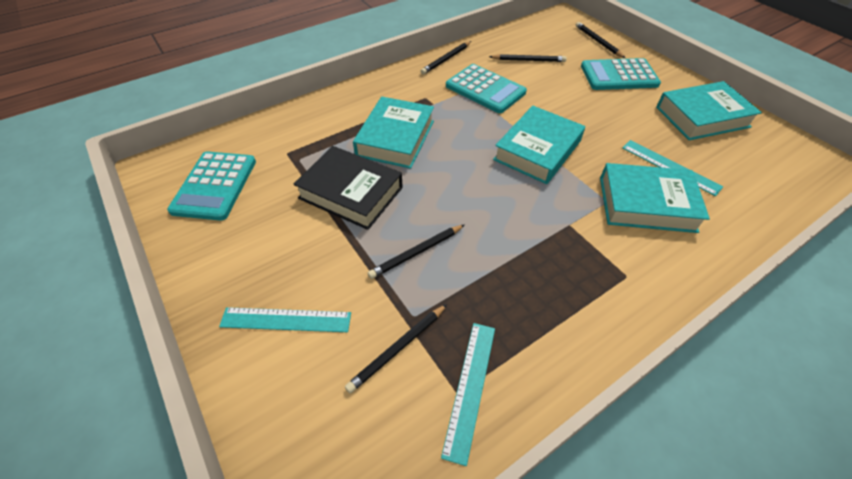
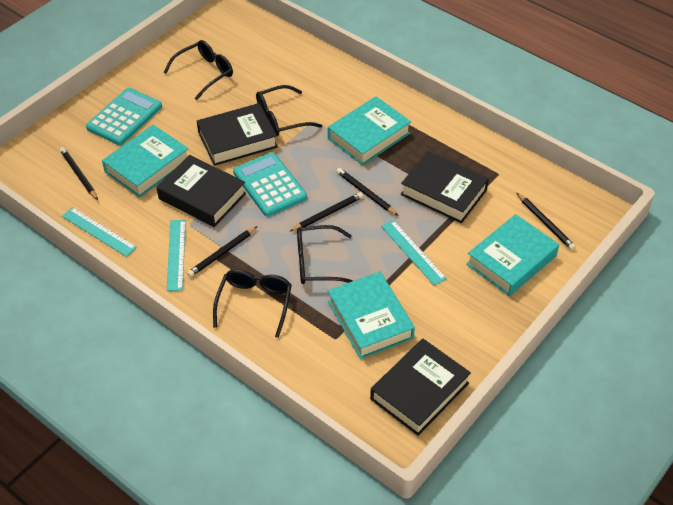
black book: [293,146,403,230] = 1 -> [156,155,246,227] [197,103,278,166] [370,339,471,436] [400,151,489,223] = 4
black glasses: none = 0 -> [164,40,233,100] [213,269,292,338] [256,85,322,136] [297,225,353,284] = 4
turquoise calculator: [167,151,256,221] [446,64,527,113] [581,58,661,90] = 3 -> [86,88,162,145] [233,152,307,216] = 2

